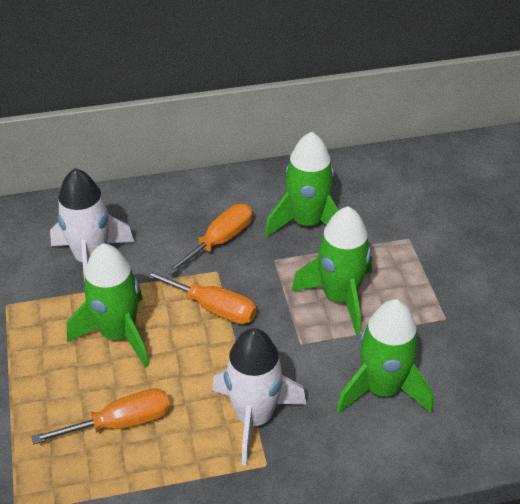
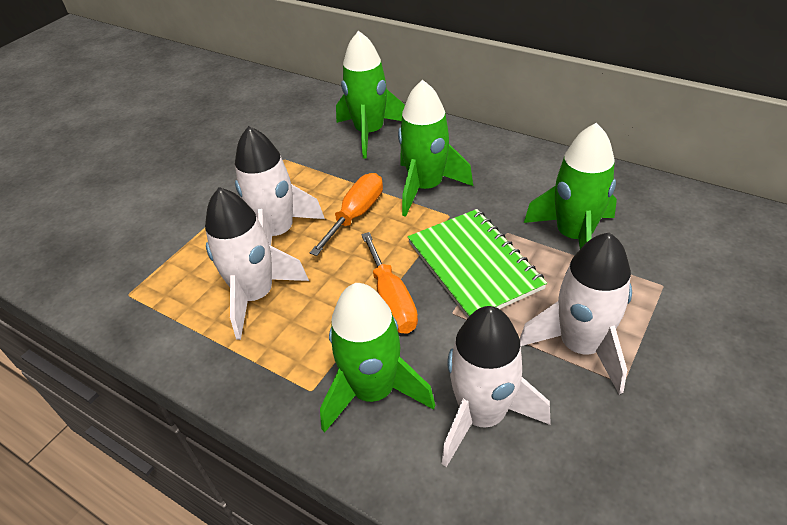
green notebook: none = 0 -> [408,209,547,318] = 1
orange screwdriver: [31,389,170,444] [144,270,257,324] [165,204,253,275] = 3 -> [310,173,383,256] [361,232,418,334] = 2
white rocket: [50,168,134,281] [212,328,306,466] = 2 -> [205,187,309,340] [235,126,325,246] [442,306,551,467] [520,232,632,394] = 4

